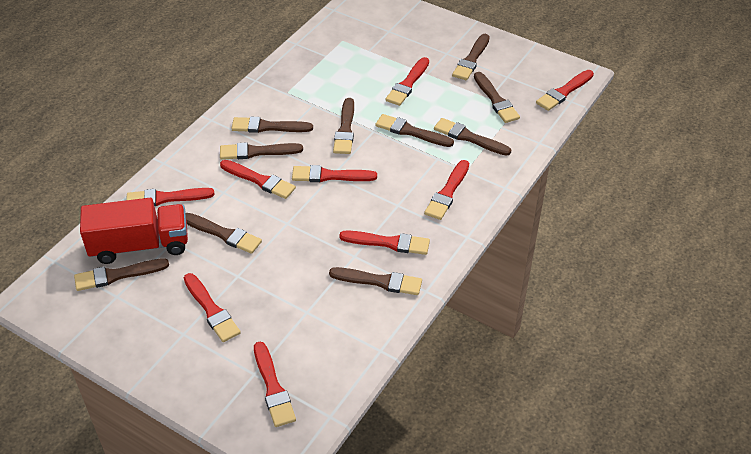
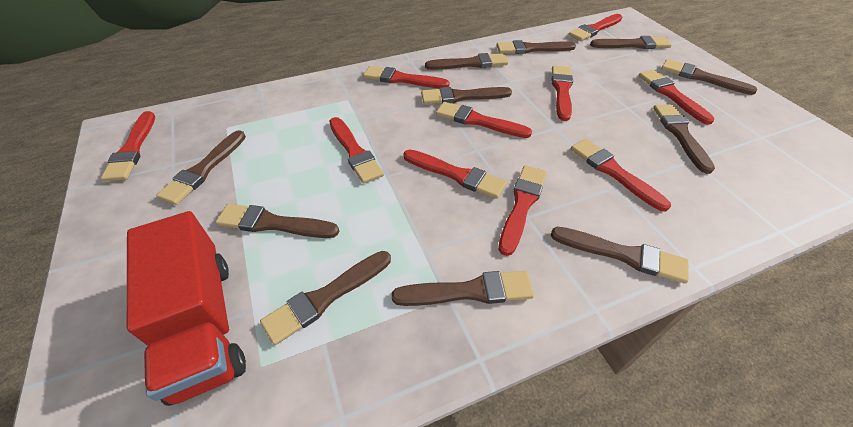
brown brush: [74,258,169,291] [186,213,262,254] [220,142,303,160] [231,117,313,133] [329,267,422,295] [333,98,354,154] [375,114,454,147] [434,118,511,156] [452,34,490,80] [474,72,520,123] = 10 -> [156,130,246,205] [215,204,339,238] [260,251,391,345] [392,271,534,306] [421,87,512,104] [425,53,508,70] [497,40,576,54] [551,227,689,284] [590,36,672,49] [653,104,715,174] [661,59,757,95] = 11
red brush: [127,188,214,206] [184,273,241,342] [220,160,296,199] [254,342,296,427] [292,165,377,182] [339,230,430,255] [385,57,429,106] [424,160,469,220] [536,70,594,111] = 9 -> [101,111,155,182] [329,117,384,184] [363,66,450,88] [403,149,507,199] [436,102,532,138] [498,165,547,256] [552,66,573,121] [569,14,622,41] [571,139,671,211] [638,70,714,125] = 10

